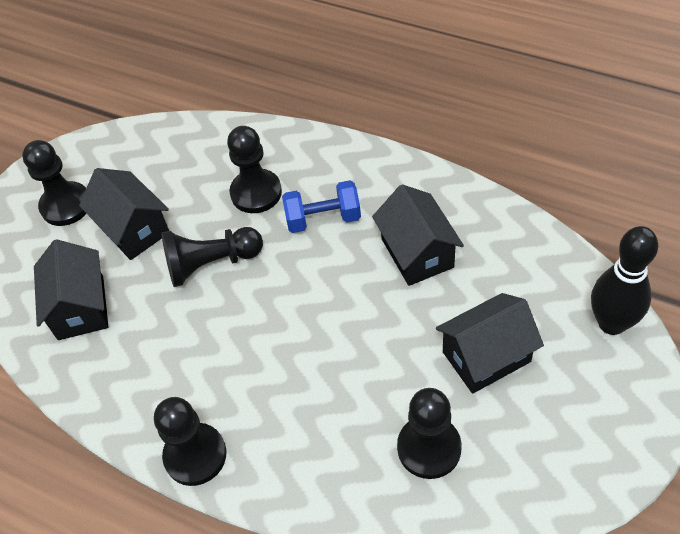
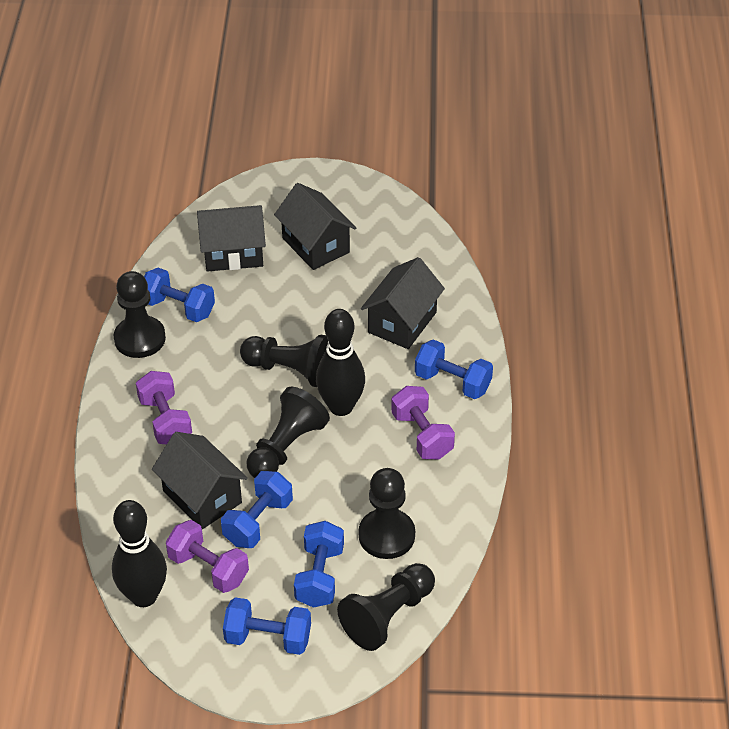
black bowling pin: [591,226,658,335] = 1 -> [112,500,167,607] [316,309,365,416] = 2
blue dumbbell: [282,180,361,233] = 1 -> [144,268,215,322] [221,471,293,548] [223,597,311,655] [294,521,344,608] [415,340,493,399] = 5
purple dumbbell: none = 0 -> [136,371,192,444] [166,520,249,593] [391,386,455,459] = 3

